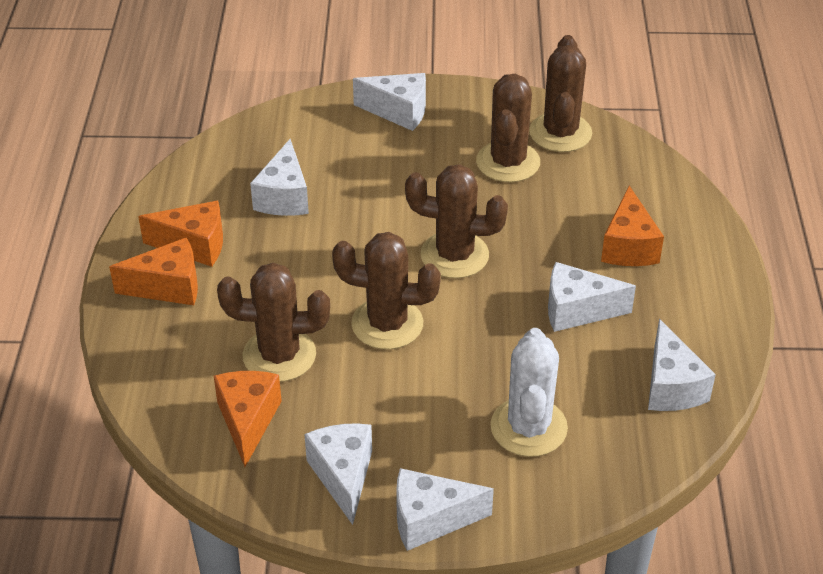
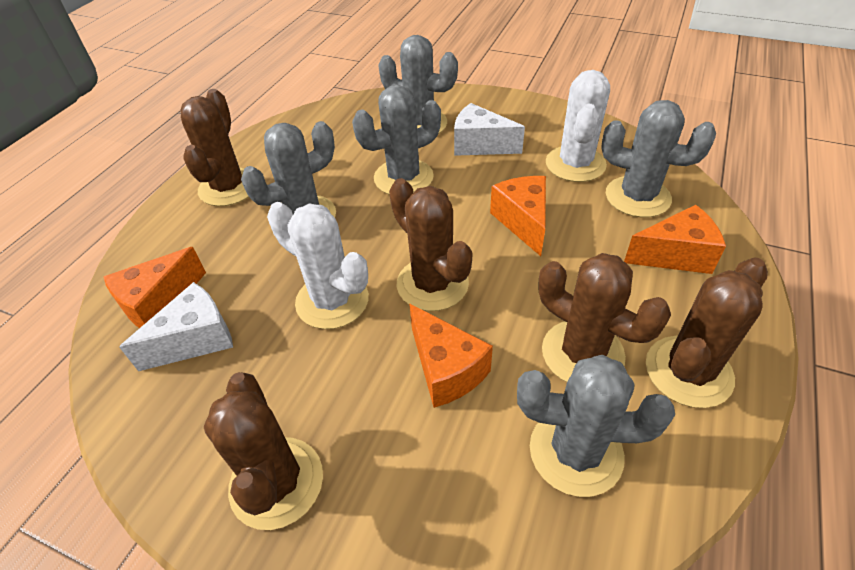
grey cactus: none = 0 -> [241,121,336,217] [352,85,441,195] [378,35,458,134] [517,355,675,497] [601,100,716,218] = 5
white cactus: [490,328,568,457] = 1 -> [267,202,369,329] [546,70,610,182] = 2
white cheese: [250,139,309,216] [304,423,372,525] [353,73,426,131] [396,468,494,551] [548,262,636,332] [648,319,716,411] = 6 -> [119,282,233,371] [454,103,525,156] = 2

